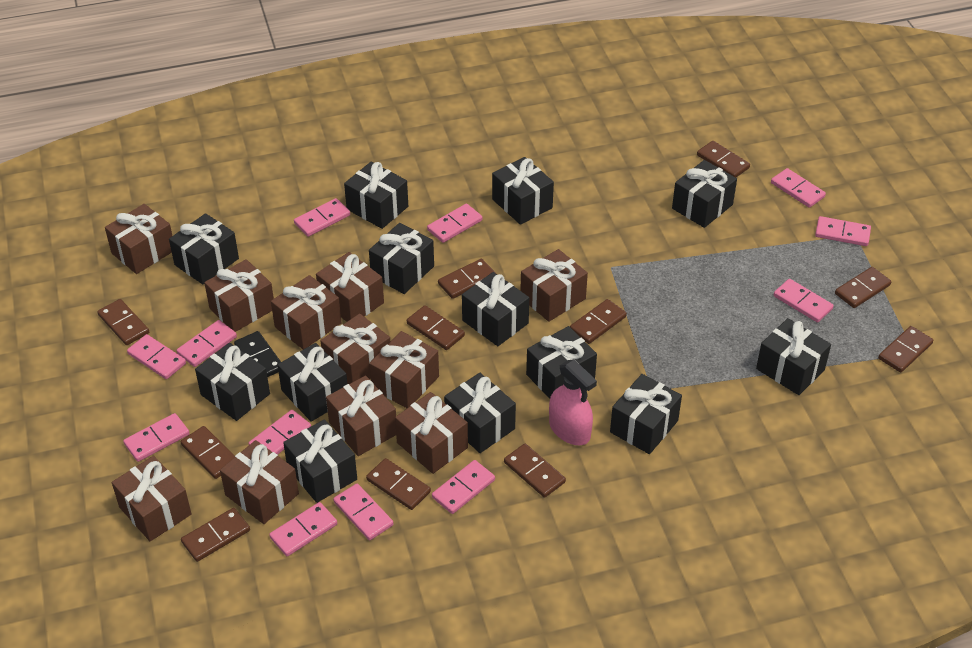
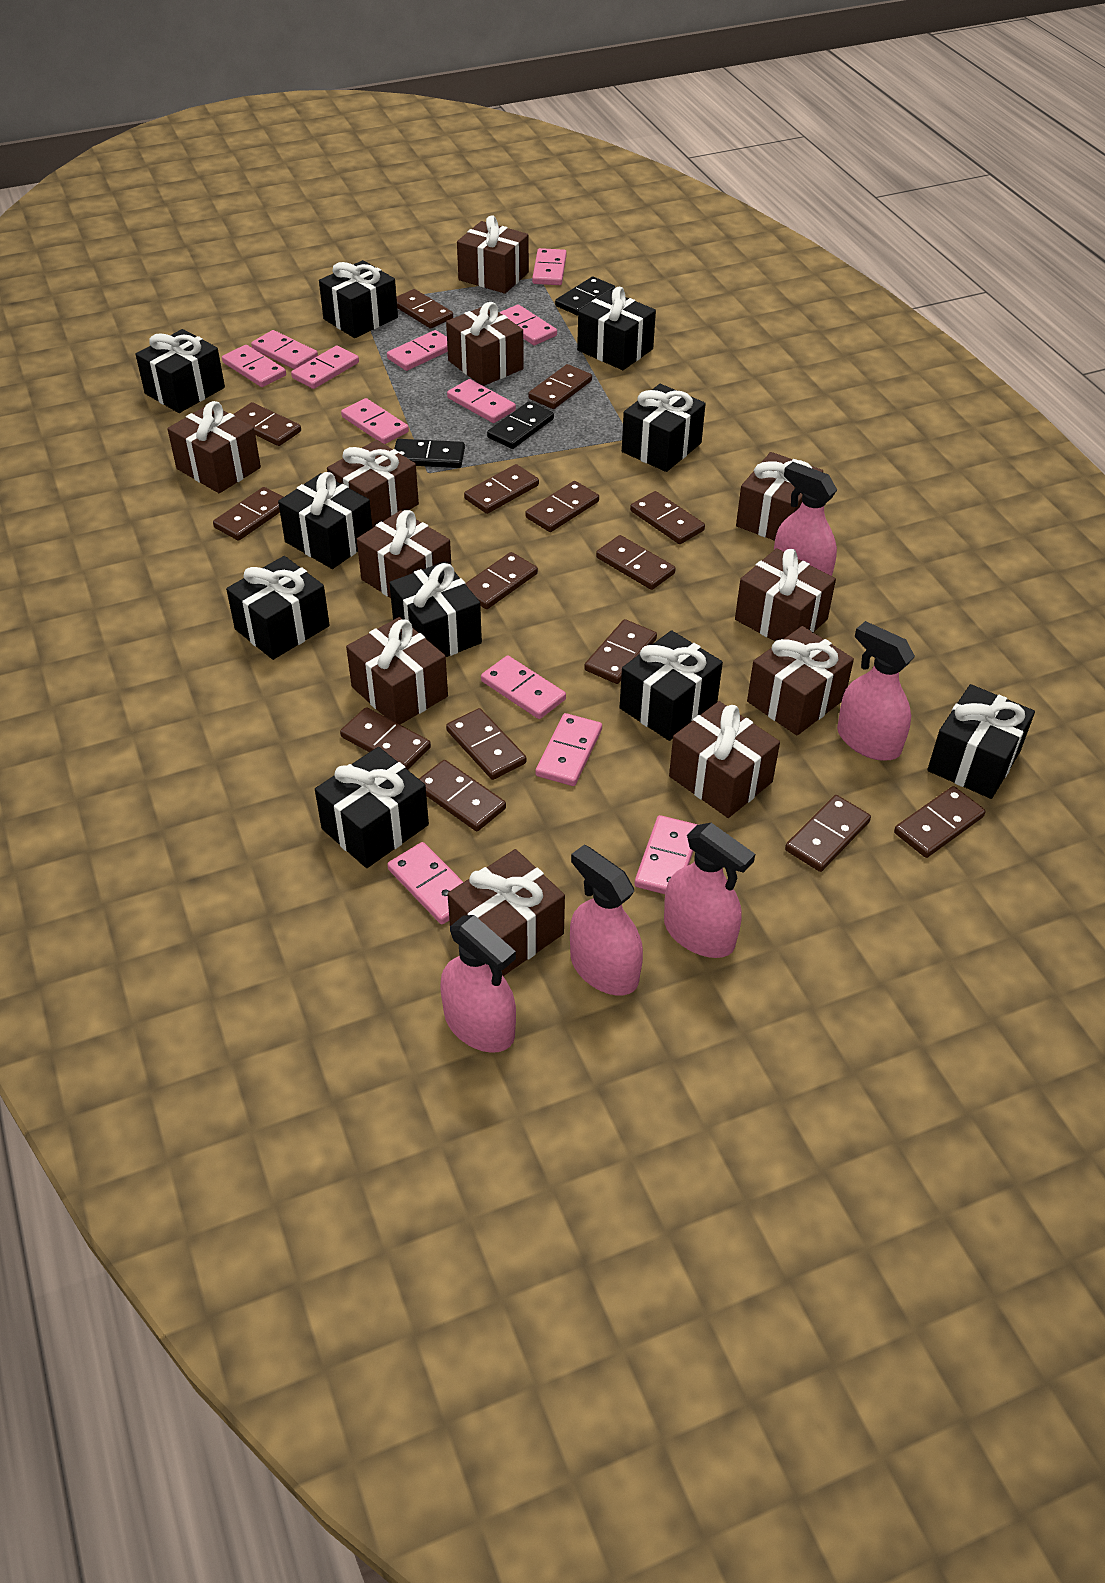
black domino: [234,331,281,377] = 1 -> [394,439,465,468] [487,402,554,449] [555,277,615,316] = 3
black gift: [169,213,239,284] [195,343,270,421] [277,343,347,422] [283,419,357,503] [344,162,408,229] [369,223,434,294] [444,373,516,453] [462,272,529,346] [492,157,554,225] [526,326,597,398] [610,374,682,454] [672,160,737,228] [756,318,831,395] = 13 -> [136,329,225,413] [226,556,330,660] [278,472,372,569] [315,747,429,868] [319,260,398,338] [389,561,482,657] [577,287,656,370] [620,630,723,741] [622,384,706,472] [927,684,1035,799] = 10
brown domino: [97,299,149,345] [181,426,235,479] [181,508,250,562] [366,458,431,510] [407,305,465,350] [438,259,496,299] [504,444,566,498] [570,299,627,344] [697,141,750,177] [835,267,891,308] [878,326,933,373] = 11 -> [213,487,283,541] [233,402,301,446] [340,707,431,770] [396,289,453,329] [419,760,506,831] [446,708,526,780] [464,464,539,514] [466,552,538,609] [525,481,599,532] [528,364,592,409] [584,619,657,684] [596,535,676,590] [630,491,705,544] [785,795,871,872] [894,786,986,858] = 15
pink spray bottle: [549,359,597,445] = 1 -> [440,915,516,1053] [570,845,643,996] [664,823,755,958] [774,462,837,576] [837,621,915,761] = 5

